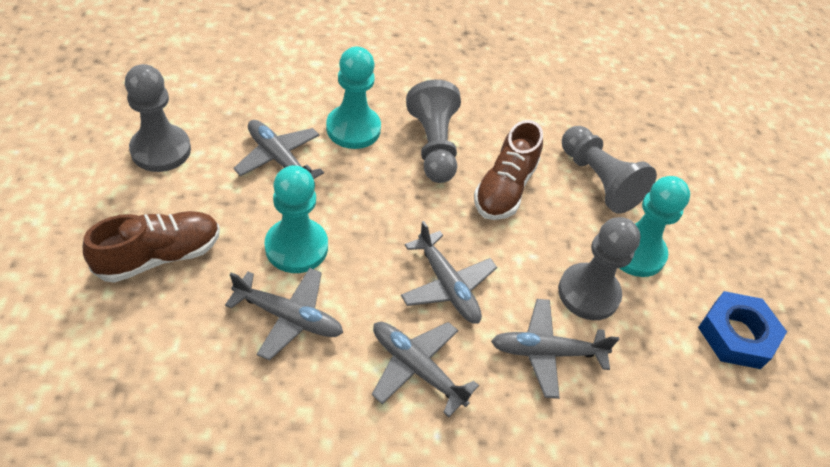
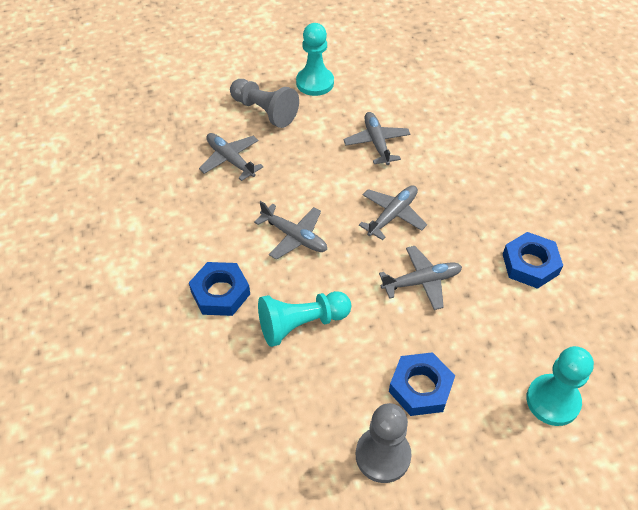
blue nut: [698,291,787,369] = 1 -> [189,262,250,316] [389,352,455,416] [503,232,563,289] = 3
brown shoe: [83,211,220,283] [474,120,543,220] = 2 -> none = 0
grey pawn: [125,64,191,172] [406,80,461,183] [558,217,641,320] [562,126,657,214] = 4 -> [230,79,299,128] [356,403,412,483] = 2

